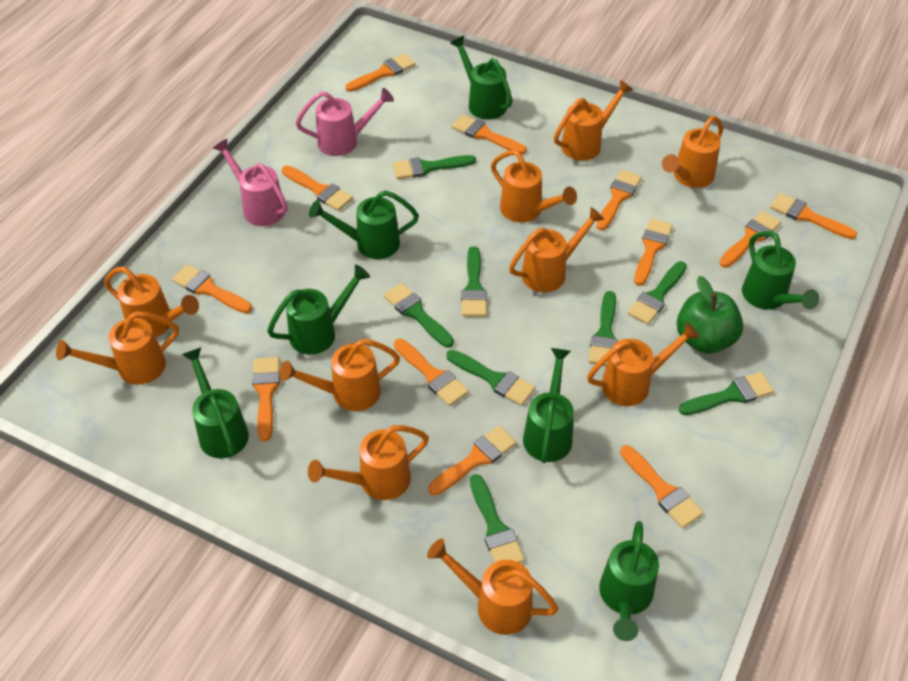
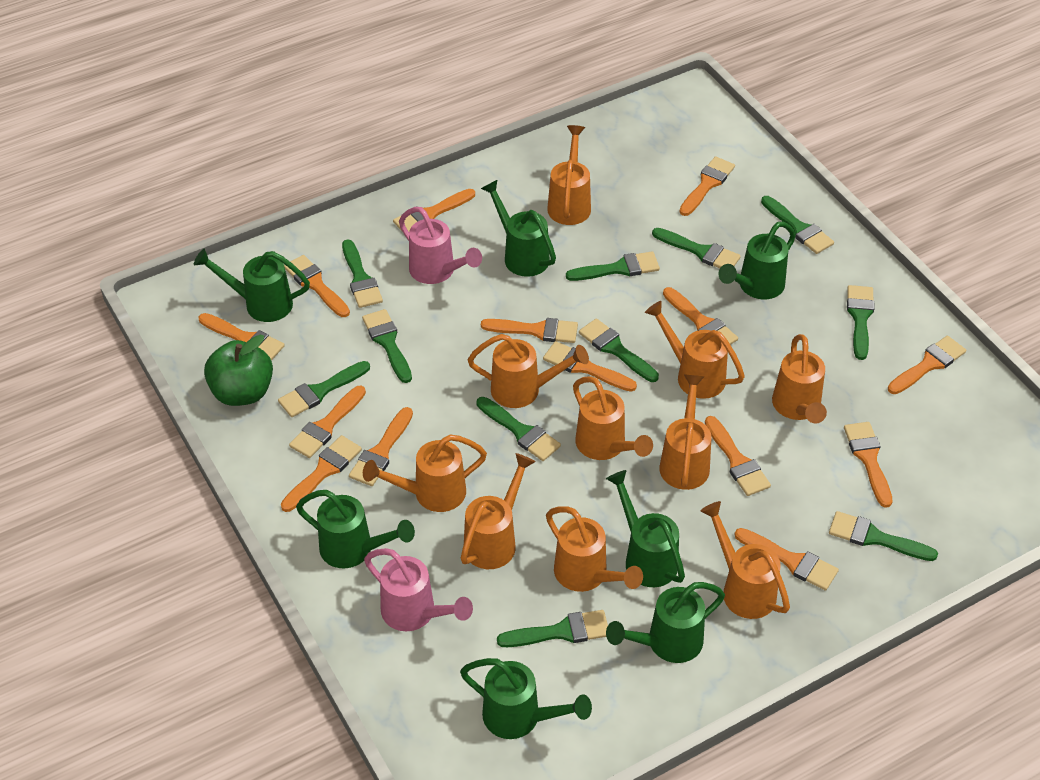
green brush: [384,283,454,348] [393,155,476,179] [446,350,535,406] [461,246,487,317] [470,474,525,563] [588,291,618,365] [627,261,687,325] [679,372,774,415] = 8 -> [278,361,370,417] [342,239,383,308] [362,309,412,383] [477,397,561,461] [497,610,608,647] [566,251,660,281] [579,318,659,382] [652,228,741,268] [761,196,834,254] [829,511,938,561] [847,285,875,360] = 11
orange brush: [172,264,252,314] [252,357,280,441] [282,166,353,211] [345,53,415,92] [394,339,469,406] [428,426,517,496] [452,114,527,154] [596,170,642,231] [620,445,703,528] [634,218,673,286] [719,211,781,268] [770,193,857,239] = 12 -> [199,313,285,360] [281,435,362,512] [284,255,350,317] [289,386,366,458] [349,407,413,486] [393,189,475,231] [481,318,578,343] [543,341,637,392] [663,287,738,345] [679,156,735,216] [705,416,771,496] [734,528,839,590] [844,422,893,508] [888,336,966,394] = 14

